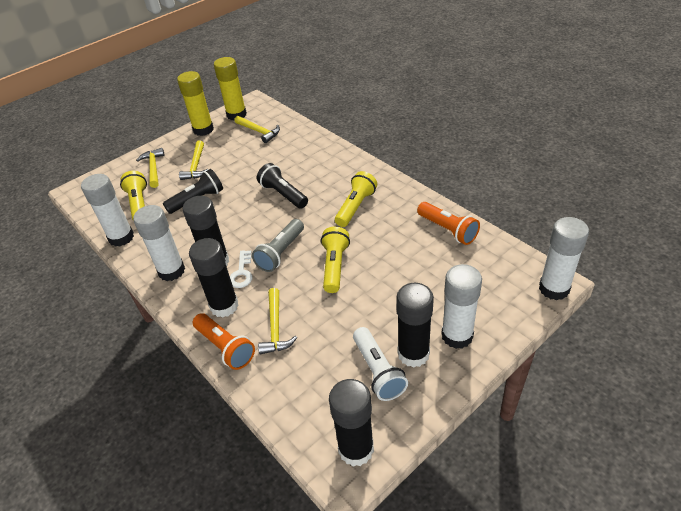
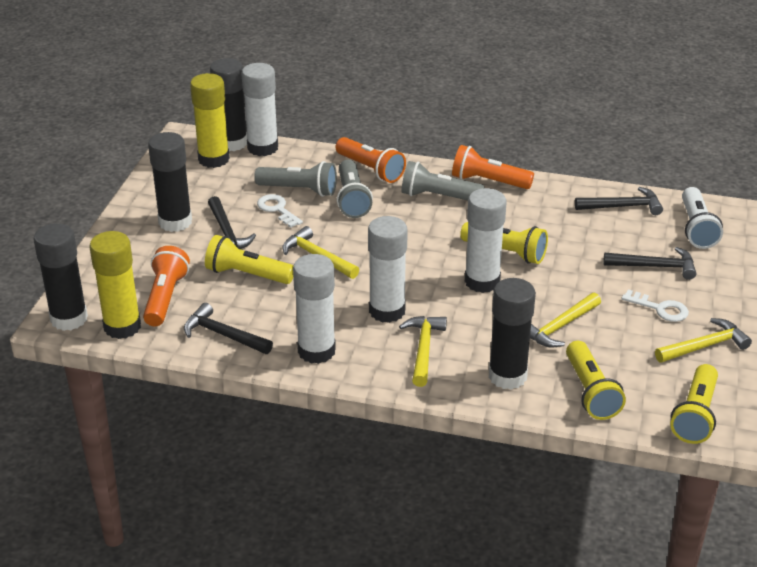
black flashlight: [163,169,223,214] [257,163,308,209] = 2 -> none = 0
black hammer: none = 0 -> [184,303,273,354] [208,196,256,249] [575,187,663,215] [604,247,696,280] = 4
grey flashlight: [252,219,304,272] = 1 -> [254,161,337,197] [337,160,373,218] [401,161,485,200] = 3
orange flashlight: [193,313,255,370] [417,202,480,245] = 2 -> [143,246,190,326] [336,137,406,183] [452,145,534,189] = 3
white key: [230,250,252,288] = 1 -> [257,194,303,228] [622,290,689,322] = 2
yellow flashlight: [120,171,147,220] [321,227,350,293] [335,171,377,227] = 3 -> [205,235,293,284] [460,222,548,264] [566,341,626,420] [670,364,718,444] = 4

